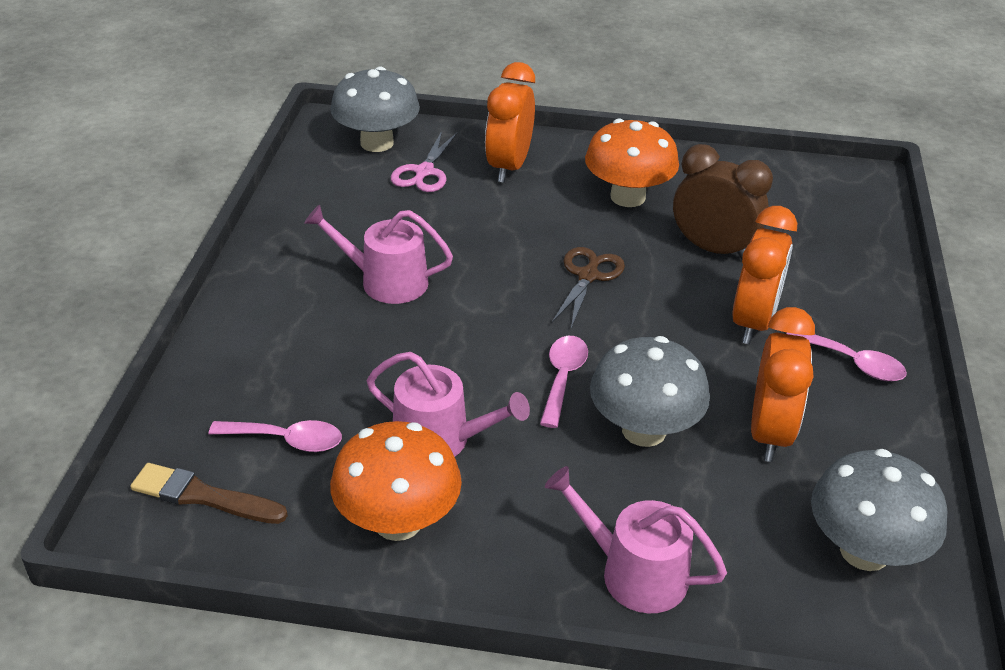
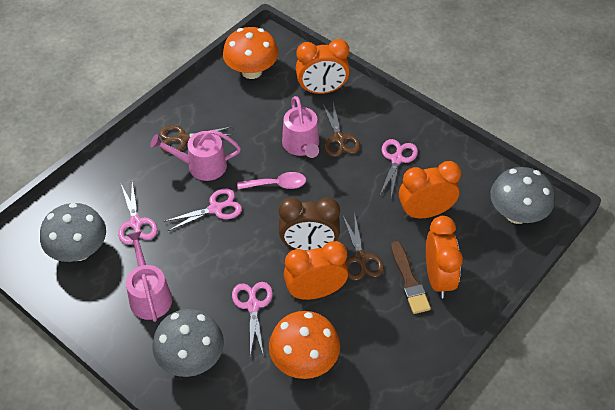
brown scissors: [552,247,625,328] = 1 -> [159,125,233,153] [322,102,360,157] [343,216,384,281] = 3
orange clock: [485,62,535,183] [732,206,797,344] [751,307,815,462] = 3 -> [284,241,348,300] [296,39,350,94] [399,161,461,218] [426,216,463,298] = 4
pink scissors: [391,131,458,192] = 1 -> [118,182,157,244] [163,188,242,231] [232,282,273,356] [380,139,418,197] = 4
pink spoon: [209,420,342,452] [540,336,588,428] [786,333,907,381] = 3 -> [237,172,306,189] = 1

